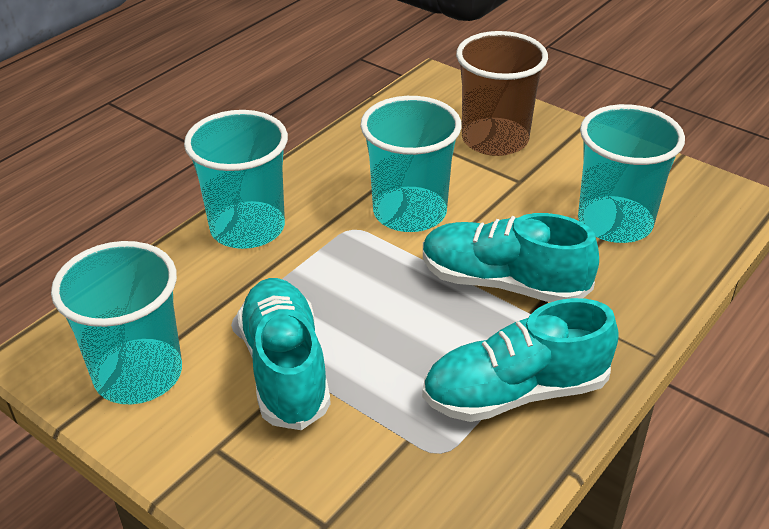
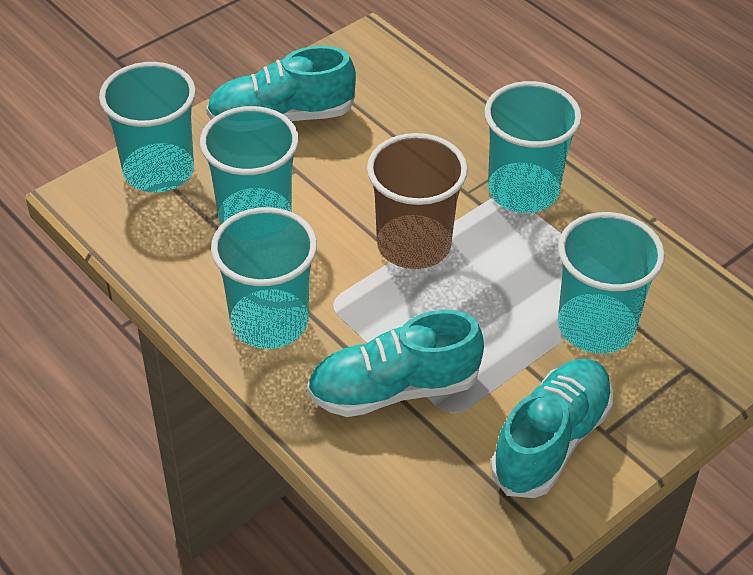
turquoise cup: [51,241,182,404] [184,110,288,249] [360,96,462,232] [578,104,685,243] = 4 -> [99,62,196,192] [200,106,299,224] [211,207,317,349] [485,81,582,213] [558,212,665,354] = 5

